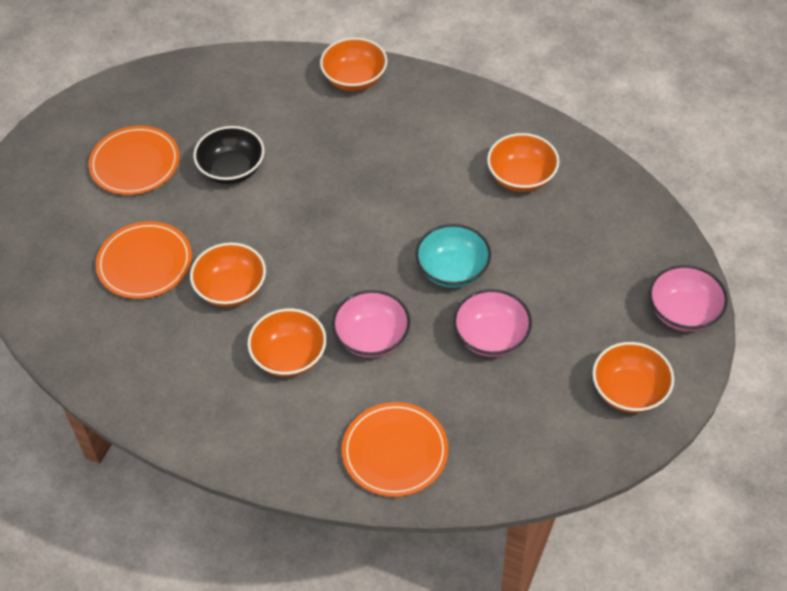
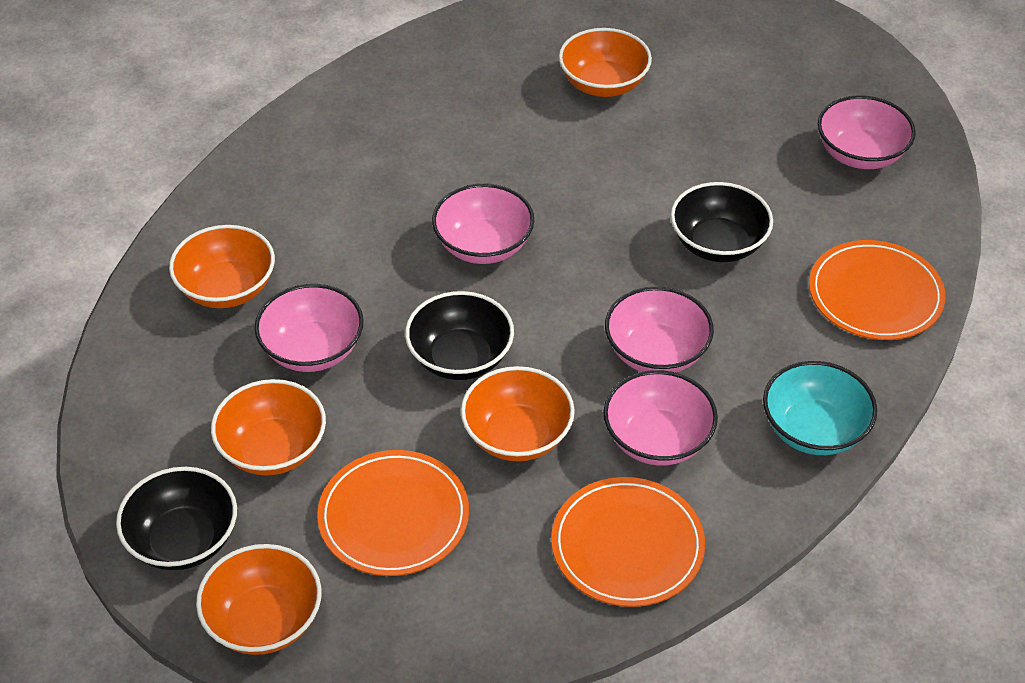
black bowl: [193,126,264,184] = 1 -> [116,467,237,570] [405,291,514,380] [671,182,773,262] = 3
pink bowl: [332,290,410,358] [453,289,532,357] [649,265,728,332] = 3 -> [255,284,364,372] [432,184,534,264] [603,370,718,466] [605,287,714,373] [818,96,916,169] = 5

